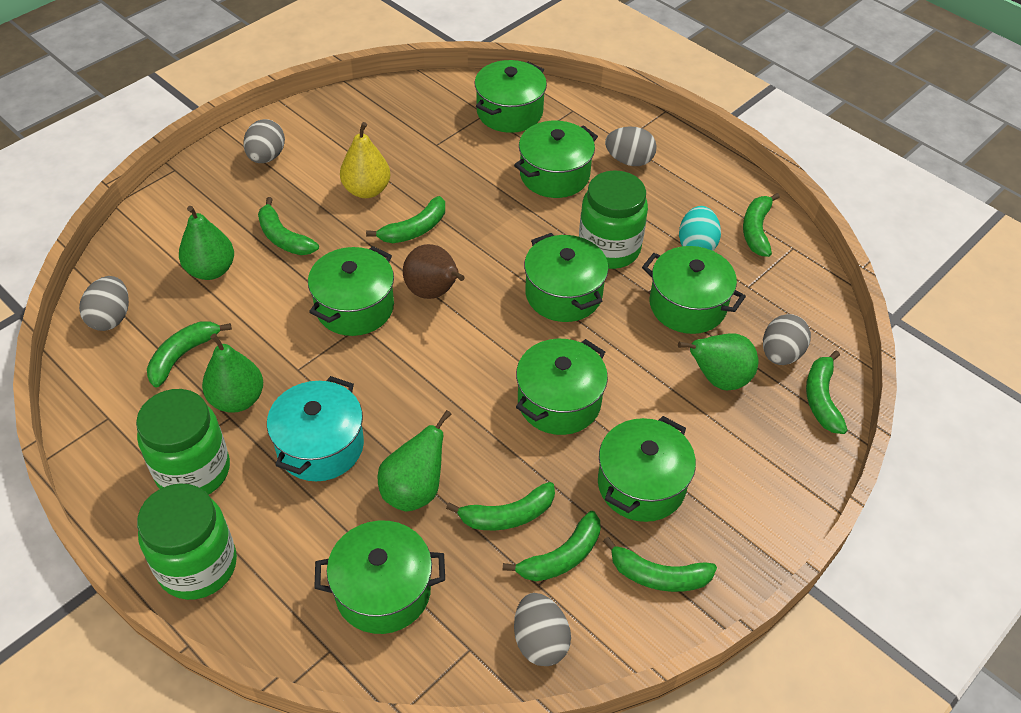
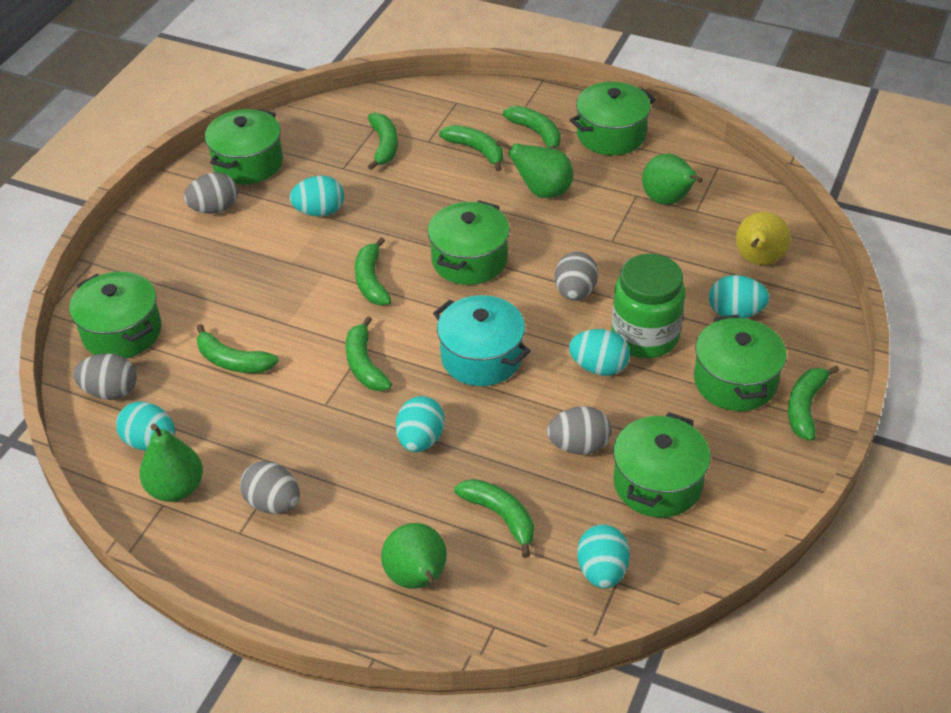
brown pear: [403,244,465,299] = 1 -> none = 0
green jar: [136,389,230,495] [137,483,237,600] [579,170,648,269] = 3 -> [612,254,685,358] = 1
green pot: [308,246,394,336] [314,520,445,634] [475,60,547,133] [514,121,598,198] [516,339,608,435] [524,233,609,322] [598,416,696,522] [642,246,746,334] = 8 -> [69,272,162,359] [205,108,283,184] [428,200,510,285] [570,82,656,155] [613,412,710,518] [694,315,787,411] = 6
turquoise egg: [679,206,721,251] = 1 -> [116,401,175,451] [290,176,344,216] [396,396,444,452] [569,329,630,376] [577,524,630,589] [709,275,769,318] = 6

